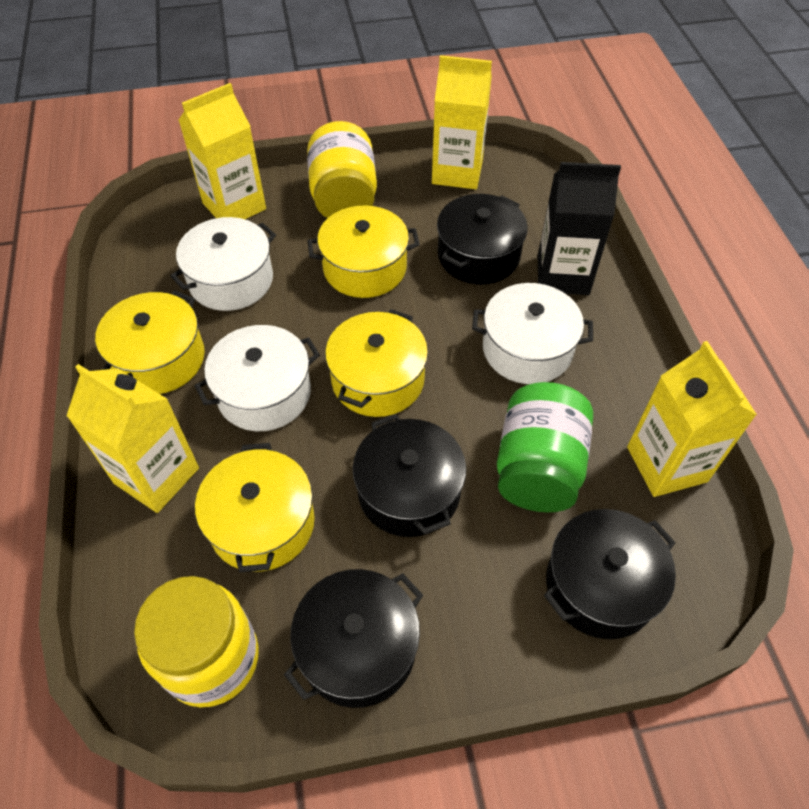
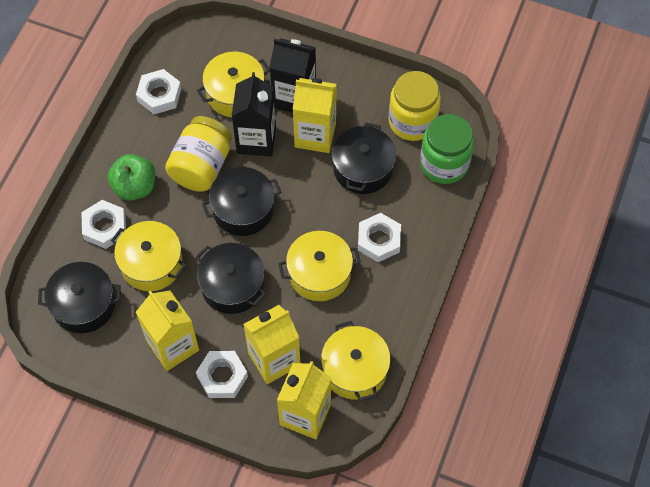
black carton: [538,162,621,295] = 1 -> [232,72,276,157] [269,38,316,113] = 2
green apple: none = 0 -> [107,154,155,201] = 1
white nut: none = 0 -> [81,200,126,249] [136,69,181,114] [196,351,248,398] [358,213,401,262] = 4
white pot: [170,217,276,311] [195,325,320,431] [472,283,593,384] = 3 -> none = 0

